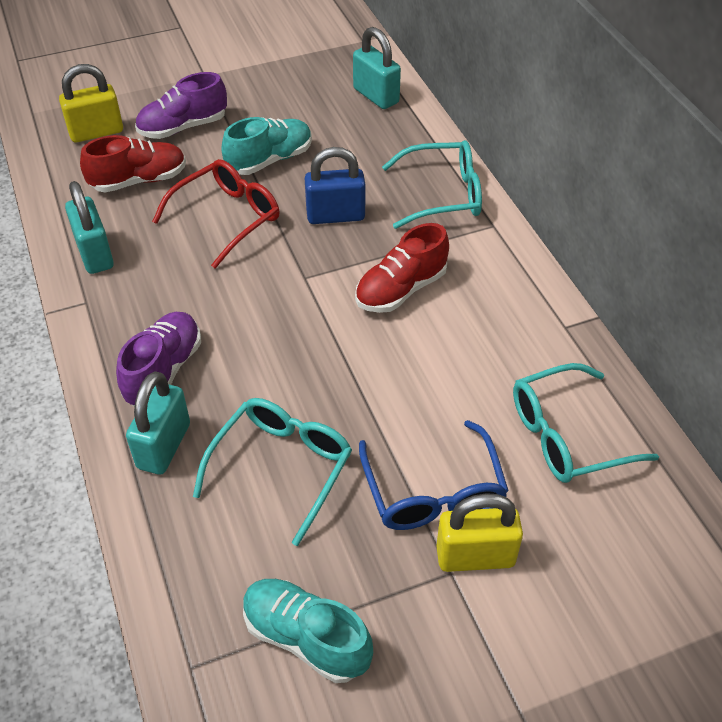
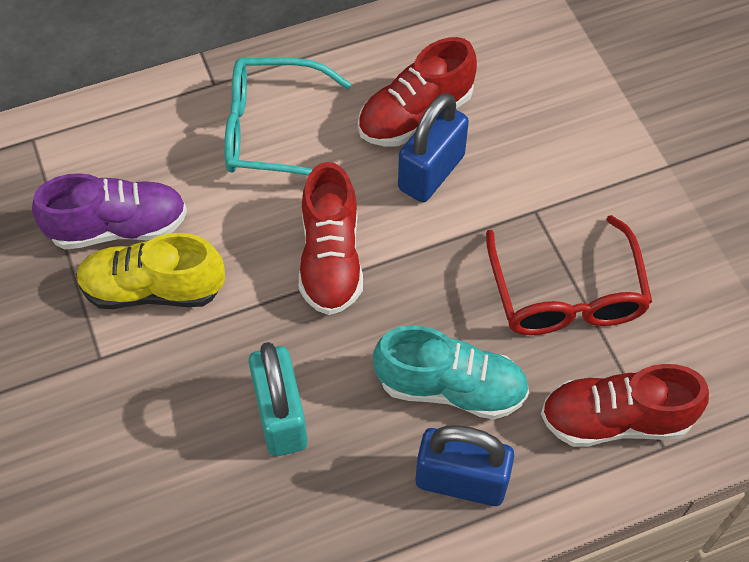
blue glasses: [359,420,509,530] = 1 -> none = 0
blue padlock: [305,147,365,224] = 1 -> [398,93,469,202] [416,425,514,506] = 2
purple shoe: [116,312,201,407] [135,72,227,139] = 2 -> [32,173,187,249] = 1
red shoe: [80,135,186,192] [355,223,449,313] = 2 -> [299,162,363,315] [358,37,477,147] [541,364,709,447] = 3
turquoise glasses: [193,398,352,546] [382,140,482,229] [513,363,659,483] = 3 -> [224,58,351,176] = 1
turquoise padlock: [65,181,114,274] [126,371,190,475] [353,27,401,109] = 3 -> [248,342,308,456] = 1
turquoise shoe: [221,117,312,175] [243,579,373,683] = 2 -> [373,325,529,420] = 1
yellow padlock: [59,64,123,142] [436,493,523,572] = 2 -> none = 0
yellow shoe: none = 0 -> [76,233,225,309] = 1

